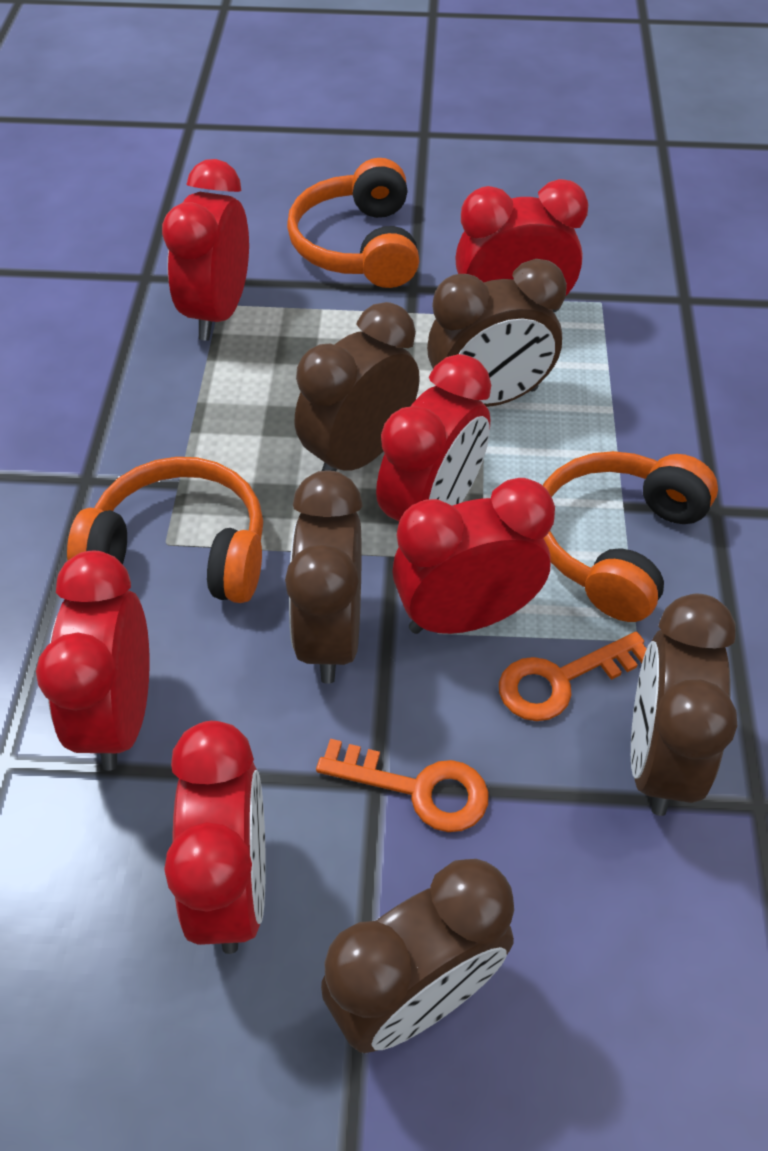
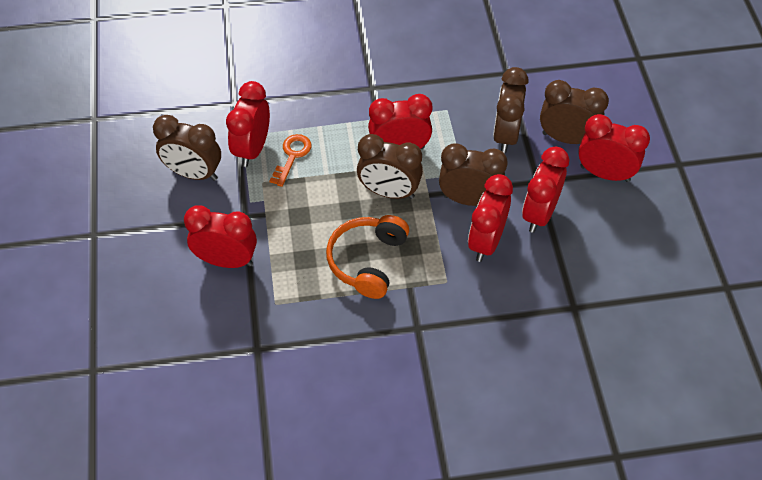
orange headphones: [67,457,263,603] [287,158,419,288] [543,451,718,622] = 3 -> [326,215,409,299] = 1
orange key: [316,739,489,832] [499,632,647,721] = 2 -> [270,134,311,187] = 1

